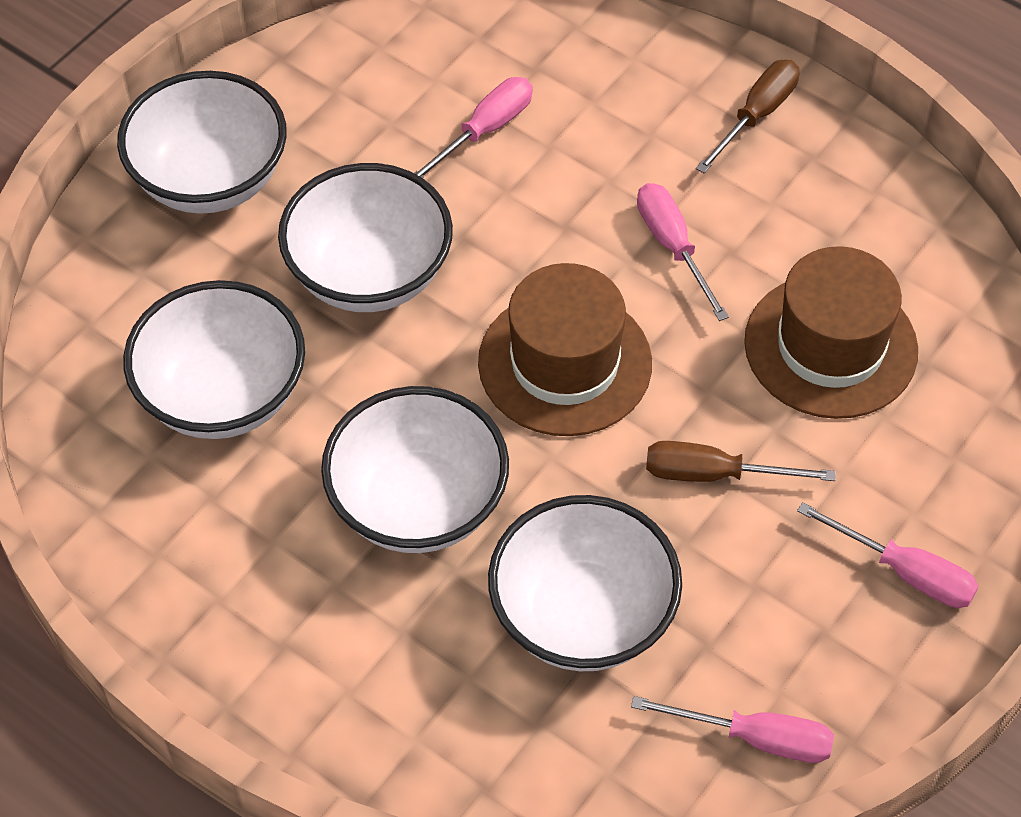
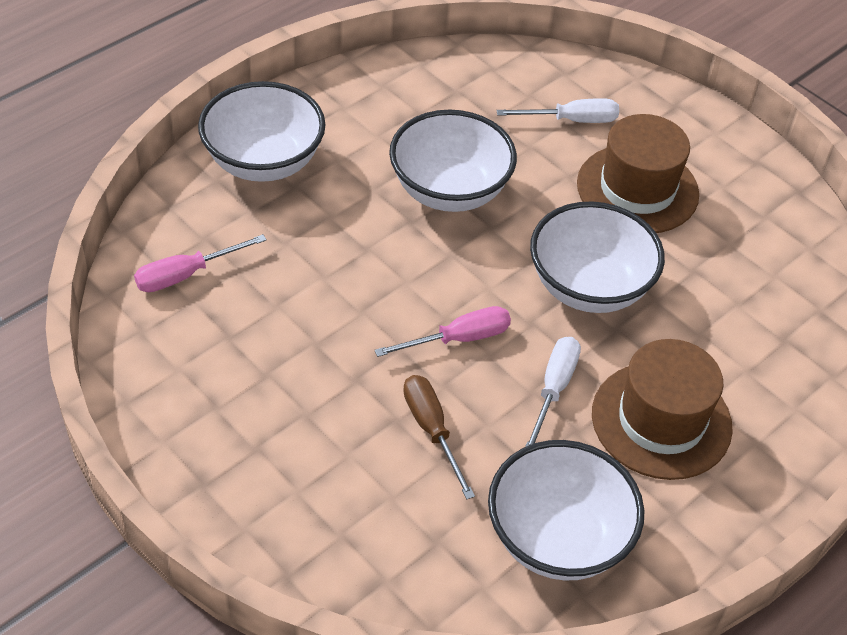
brown screwdriver: [646,441,836,482] [696,60,800,173] = 2 -> [403,375,475,499] = 1
pink screwdriver: [414,77,533,178] [631,696,834,763] [637,183,729,321] [797,502,979,608] = 4 -> [134,234,267,292] [375,306,511,357] = 2
white bowl: [117,71,287,214] [123,280,305,439] [278,163,453,312] [321,386,509,553] [488,495,682,671] = 5 -> [198,81,326,182] [389,110,517,212] [488,440,644,581] [530,201,665,313] = 4
white screwdriver: none = 0 -> [496,98,619,123] [525,337,581,447] = 2

